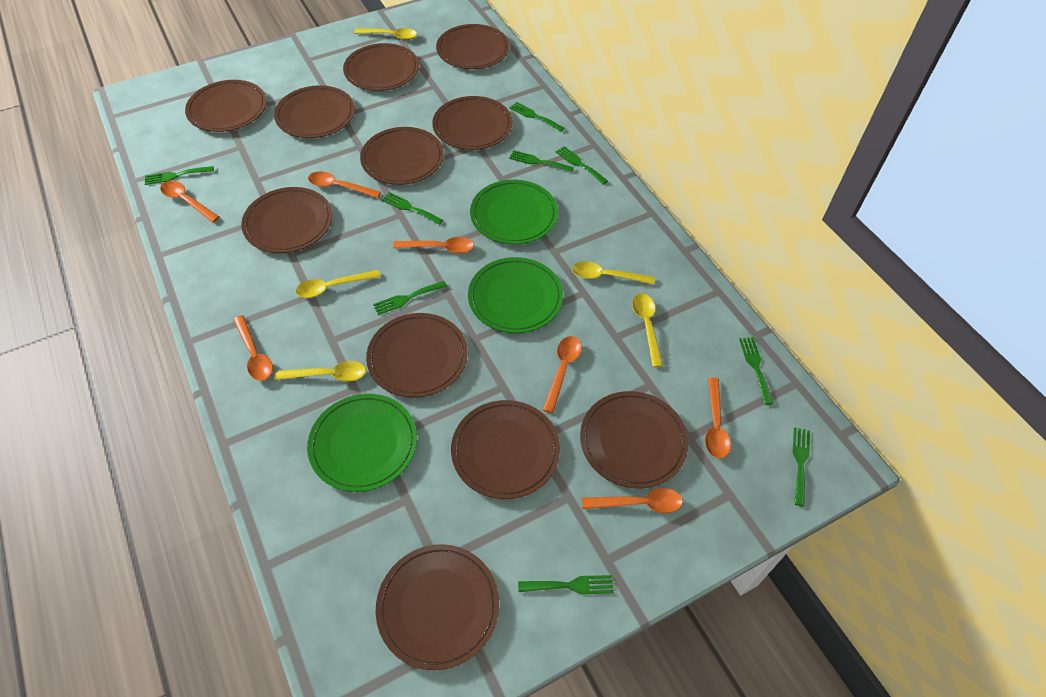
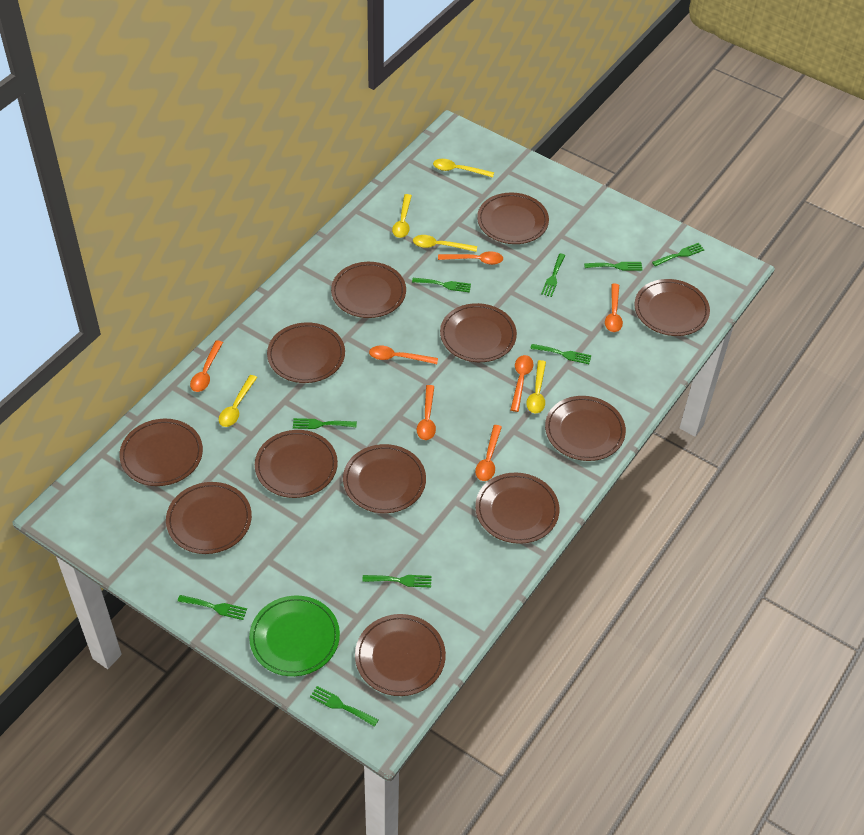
brown plate: [185,80,267,132] [241,187,332,253] [274,85,355,138] [343,43,419,91] [360,127,444,185] [366,313,468,398] [376,544,499,670] [432,96,513,150] [436,24,510,69] [451,400,560,499] [580,391,689,488] = 11 -> [119,419,203,486] [166,482,252,554] [255,430,338,498] [267,322,345,383] [331,262,406,318] [343,444,426,513] [355,614,446,696] [440,303,517,362] [475,473,560,544] [477,192,549,244] [545,396,626,461] [634,279,710,336] = 12
green plate: [307,394,417,492] [468,257,563,333] [470,180,558,244] = 3 -> [249,596,340,676] = 1

